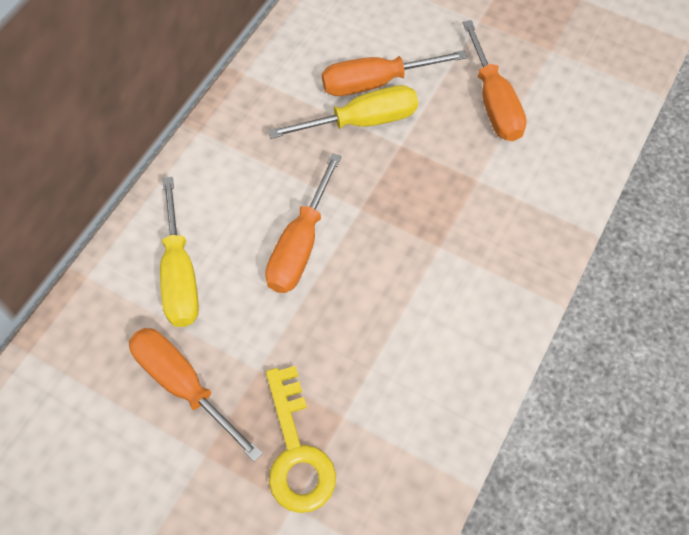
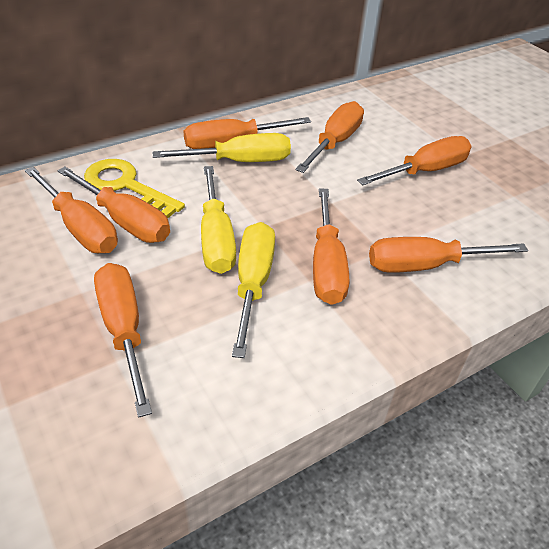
orange screwdriver: [129,328,263,462] [265,153,342,293] [322,50,467,96] [463,20,527,141] = 4 -> [25,167,118,253] [57,167,170,243] [94,263,152,418] [183,117,311,149] [295,101,364,173] [313,188,349,305] [357,136,472,185] [369,237,528,273] = 8
yellow screwdriver: [160,177,199,327] [268,85,418,139] = 2 -> [152,133,291,162] [201,166,236,274] [232,222,275,358] = 3

